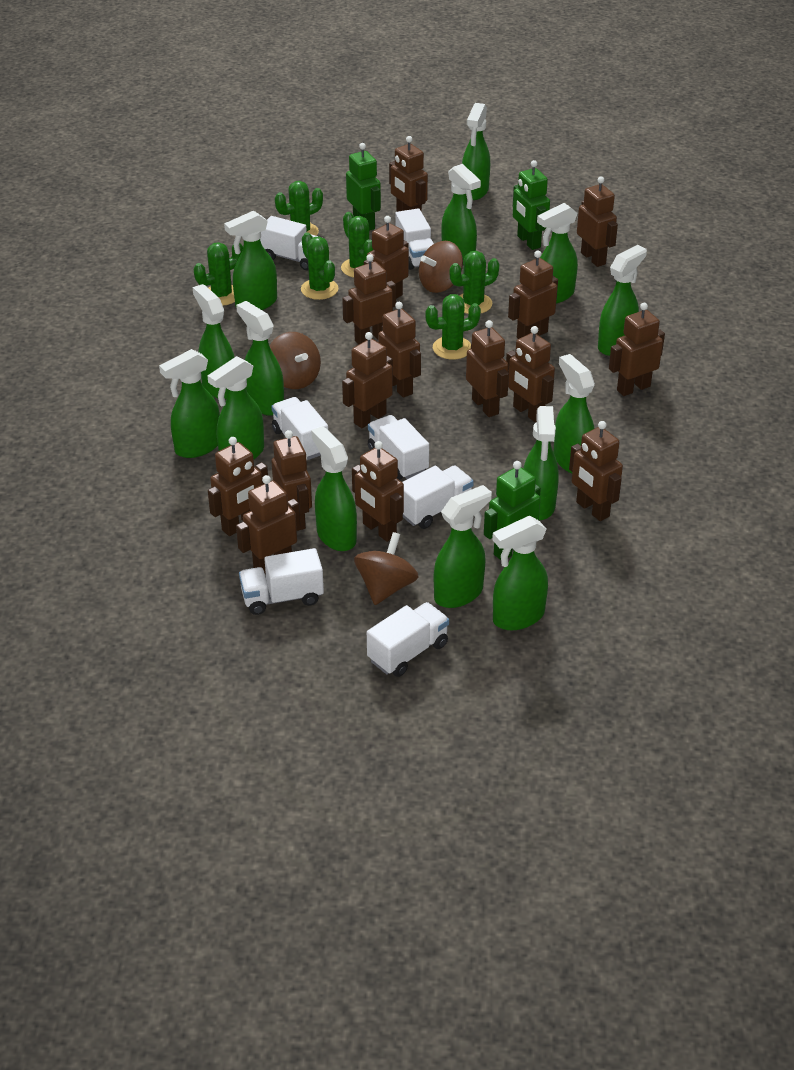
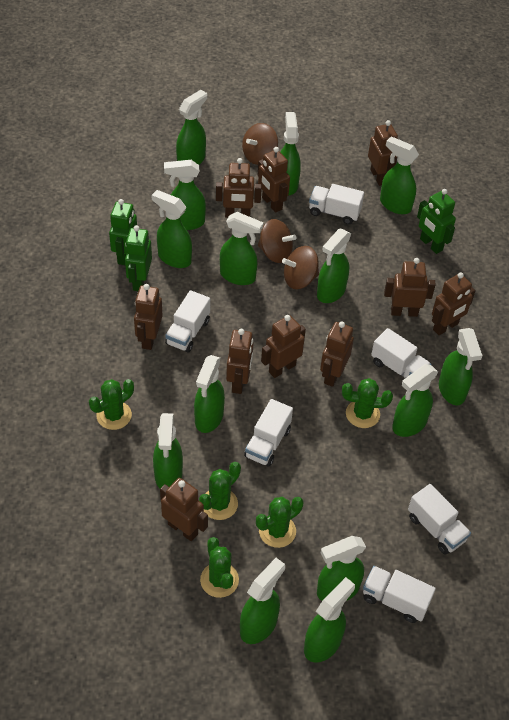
brown robot: [208,437,268,536] [236,475,300,574] [271,430,312,531] [342,254,396,344] [342,332,393,428] [352,441,404,542] [364,216,409,299] [378,302,421,398] [389,136,428,212] [466,320,509,417] [506,326,555,423] [508,251,558,339] [569,421,623,521] [577,177,618,267] [609,303,665,396] = 15 -> [134,284,163,350] [160,478,208,541] [216,158,262,218] [226,329,254,394] [258,147,290,213] [261,315,306,378] [320,321,354,387] [368,120,398,186] [384,258,436,317] [432,272,476,335] = 10
green cactus: [194,242,243,306] [275,181,323,236] [301,232,338,300] [341,212,374,278] [425,294,481,360] [450,251,499,314] = 6 -> [89,379,134,430] [199,462,241,520] [200,537,239,598] [256,497,303,548] [342,378,393,428] = 5
white truck: [239,548,324,615] [260,216,319,270] [271,397,328,460] [367,602,449,677] [368,415,429,480] [395,208,434,270] [402,465,474,529] = 7 -> [165,290,210,352] [244,399,293,467] [309,184,364,225] [363,566,436,623] [371,328,431,379] [408,484,471,554] = 6

